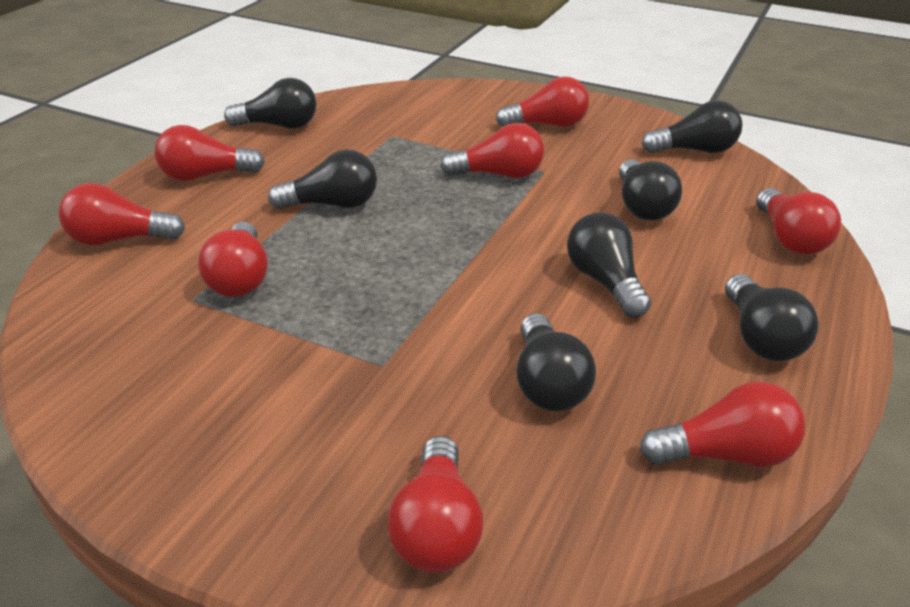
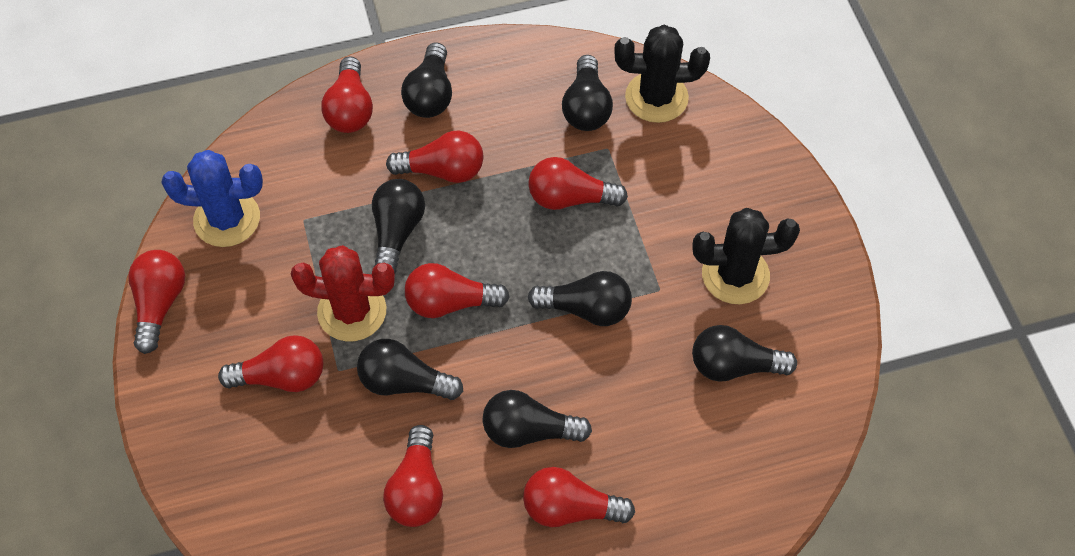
black cactus: none = 0 -> [614,25,710,123] [692,208,800,304] = 2
blue cactus: none = 0 -> [161,150,263,247] = 1
red cactus: none = 0 -> [291,245,395,341] = 1

